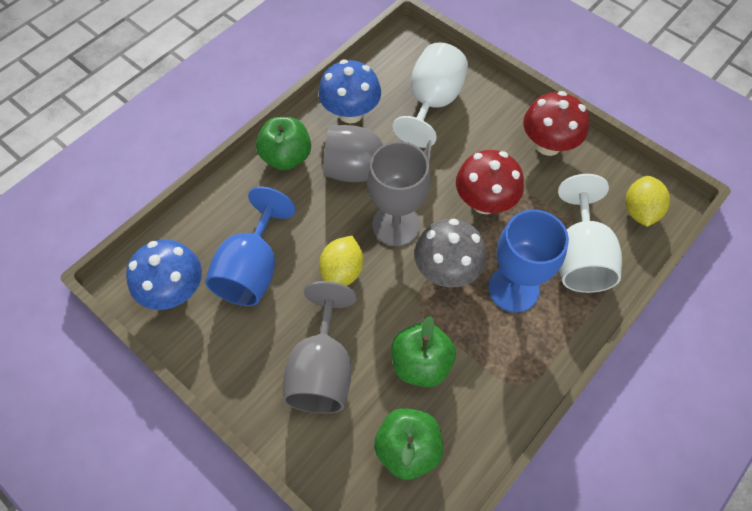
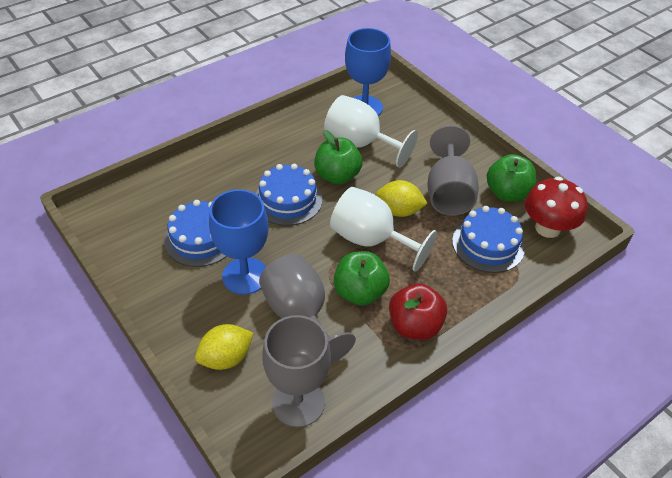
blue cake: none = 0 -> [164,200,227,267] [255,164,322,226] [452,206,525,273] = 3
blue mushroom: [126,239,202,310] [319,59,381,123] = 2 -> none = 0
grey mushroom: [414,219,487,287] = 1 -> none = 0
red apple: none = 0 -> [389,283,447,340] = 1
red mushroom: [456,150,524,214] [523,91,589,156] = 2 -> [525,177,588,238] = 1

